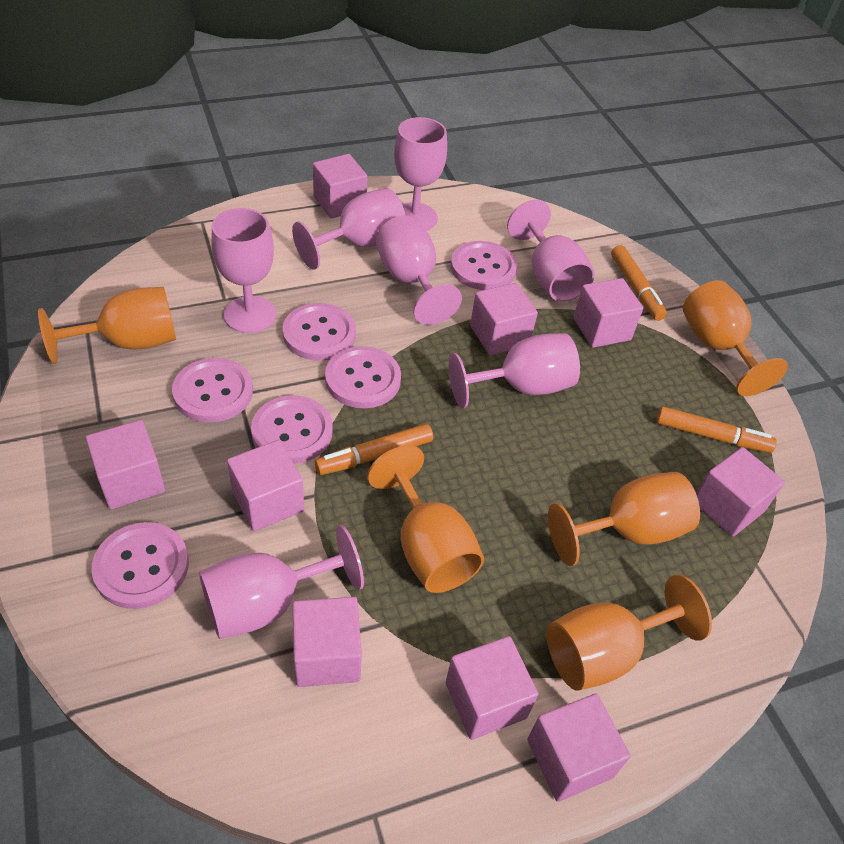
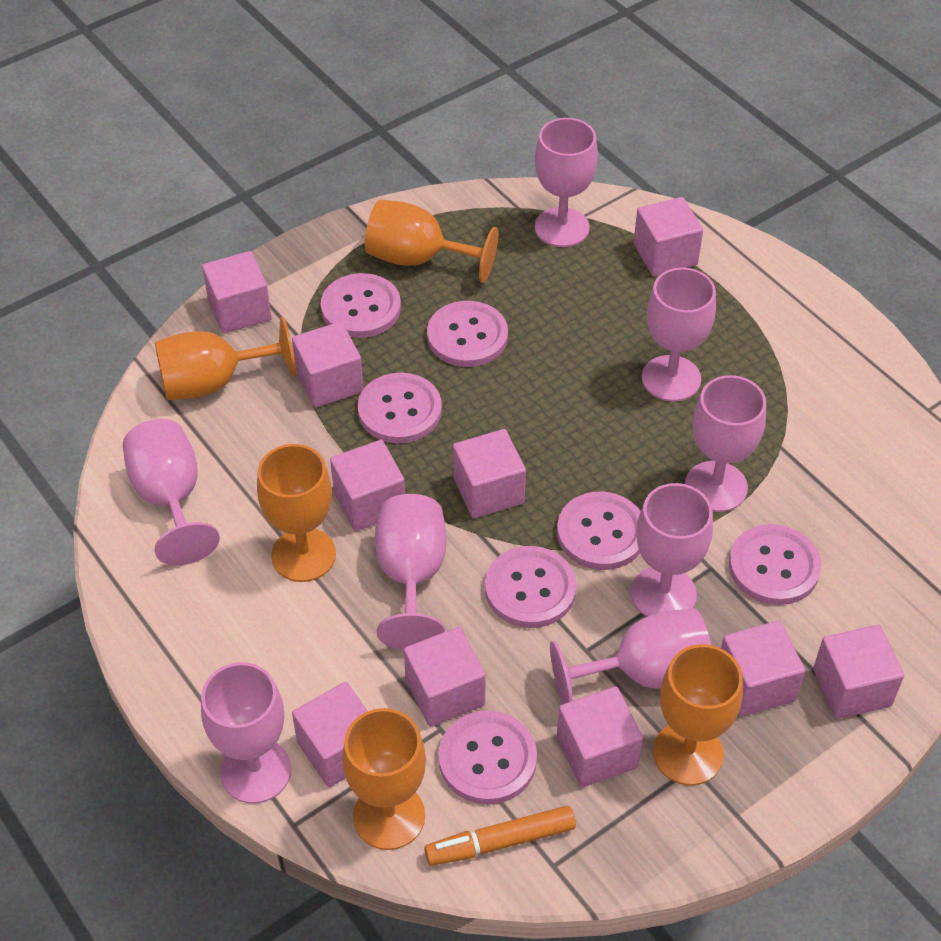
orange marker: [315,424,433,475] [611,245,667,321] [657,406,777,453] = 3 -> [424,806,576,866] = 1
pink button: [91,522,189,609] [172,358,253,423] [251,395,333,464] [282,303,356,361] [325,346,401,408] [451,241,517,290] = 6 -> [321,273,401,338] [358,373,442,444] [427,301,508,367] [439,711,537,804] [485,546,577,628] [557,492,641,570] [729,524,821,605] = 7
pink cube: [86,420,165,509] [227,440,304,531] [292,597,362,687] [313,154,368,219] [446,636,538,740] [470,283,538,355] [527,694,631,802] [573,278,643,348] [696,447,785,537] = 9 -> [202,251,272,333] [292,322,364,408] [292,682,368,787] [330,440,405,531] [404,627,486,727] [453,429,526,519] [557,686,643,787] [634,197,703,276] [721,620,805,717] [813,625,904,719] = 10
pink goblet: [199,525,364,639] [211,208,276,333] [292,188,406,270] [376,216,462,325] [394,117,447,231] [449,333,580,408] [507,200,594,302] = 7 -> [123,419,220,565] [201,662,291,804] [375,494,446,650] [535,118,598,247] [550,608,711,704] [631,483,713,617] [642,267,716,402] [685,375,766,512] = 8

